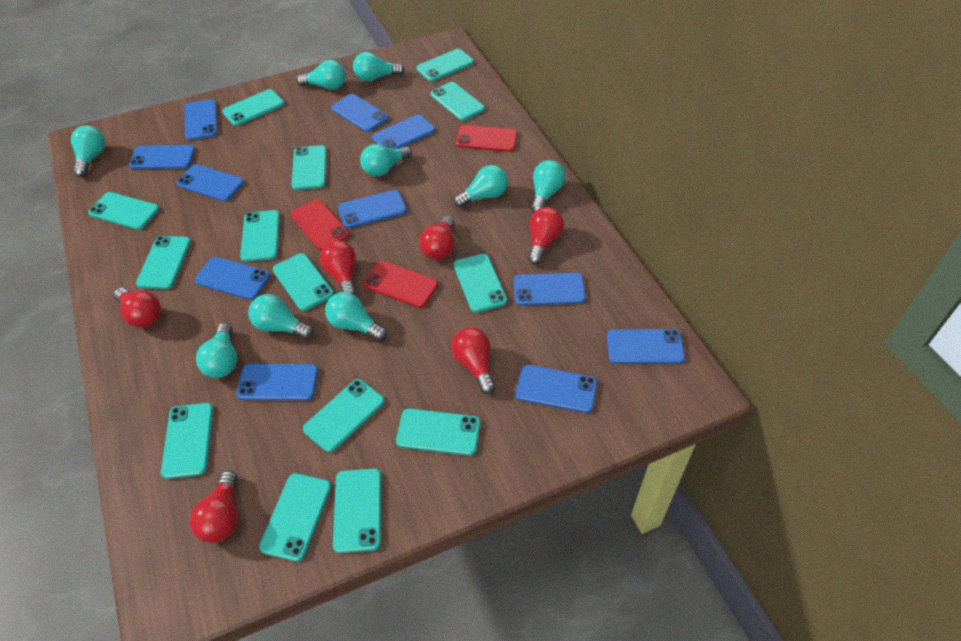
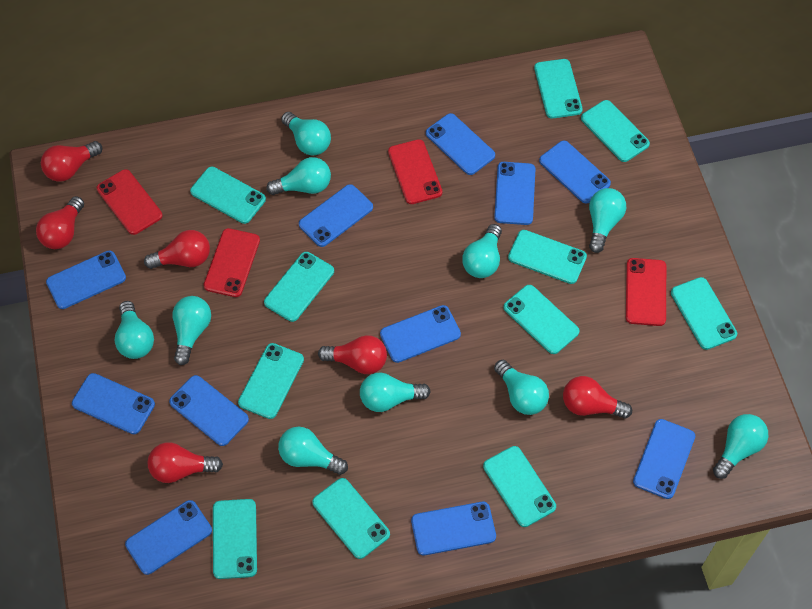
red phone: [291,199,350,251] [363,261,438,308] [456,125,517,152] = 3 -> [97,169,163,235] [204,228,260,297] [388,139,442,204] [626,258,666,326] = 4
turquoise light bulb: [71,125,105,177] [196,323,237,378] [248,294,314,339] [296,60,346,90] [325,292,387,341] [353,52,405,82] [360,144,412,177] [454,165,508,208] [531,160,566,212] = 9 -> [114,301,154,359] [172,296,211,365] [266,157,331,195] [278,427,348,475] [281,112,331,156] [360,372,431,412] [462,224,502,278] [494,360,549,415] [589,188,626,253] [713,414,768,479] = 10
turquoise phone: [88,192,159,230] [136,236,191,289] [161,403,213,479] [222,89,285,126] [240,210,280,262] [259,473,331,562] [273,253,334,311] [291,145,327,190] [303,379,385,452] [333,469,381,553] [396,409,480,456] [416,49,474,82] [431,82,485,121] [453,254,507,313] = 14 -> [190,167,266,224] [213,499,257,579] [238,343,304,419] [264,252,334,322] [312,478,390,559] [483,446,556,527] [503,285,580,354] [508,230,587,284] [534,59,583,118] [581,100,650,162] [671,277,737,350] = 11

